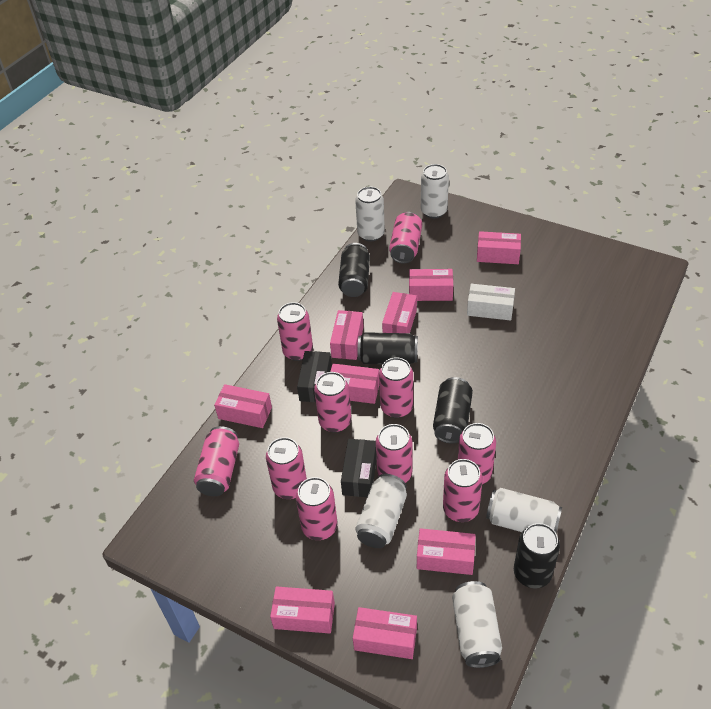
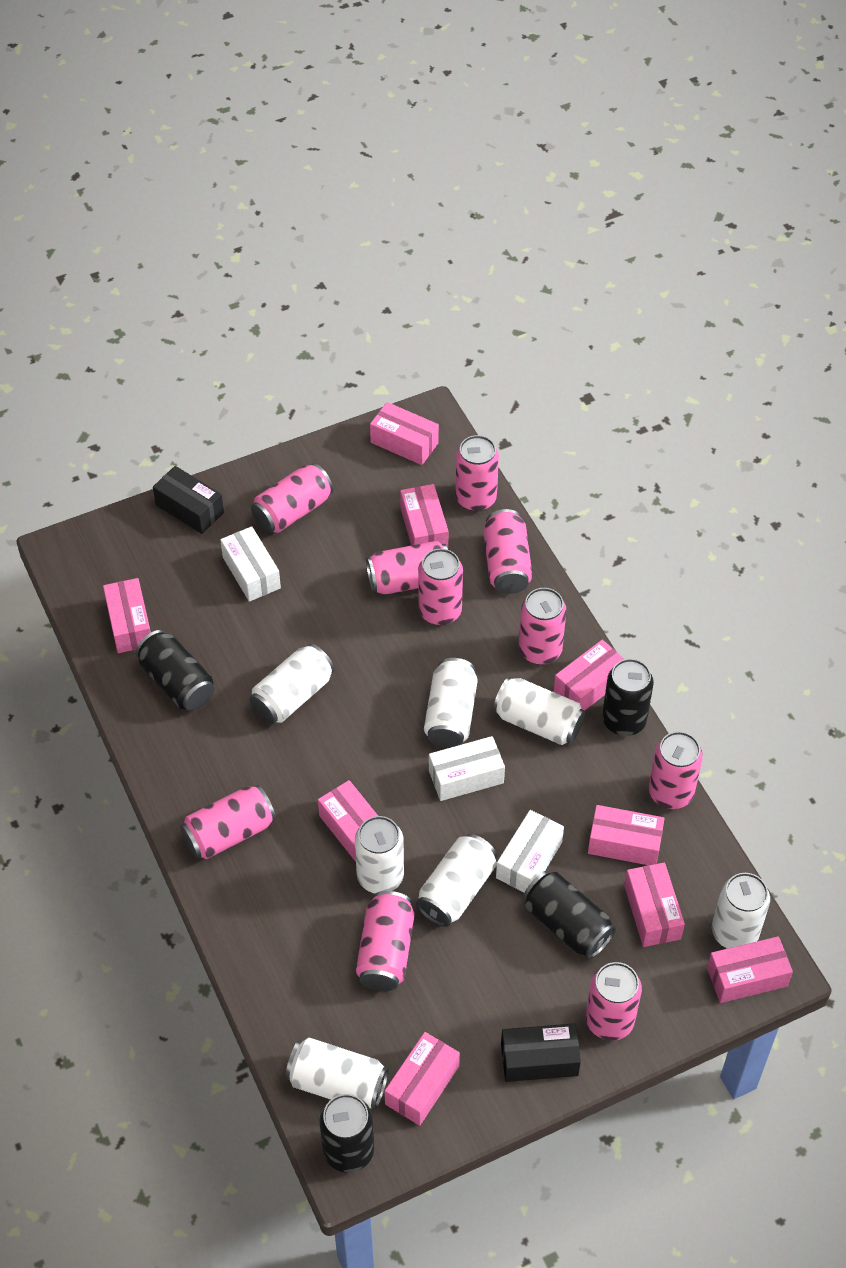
white box: [467,284,515,321] = 1 -> [220,526,281,602] [429,736,505,801] [496,810,564,892] = 3
white can: [355,187,385,241] [355,474,407,548] [421,164,449,218] [452,581,502,668] [486,488,562,533] = 5 -> [250,644,334,724] [286,1038,389,1110] [355,816,404,893] [416,834,497,927] [424,658,478,748] [493,677,585,745] [712,873,770,949] = 7

